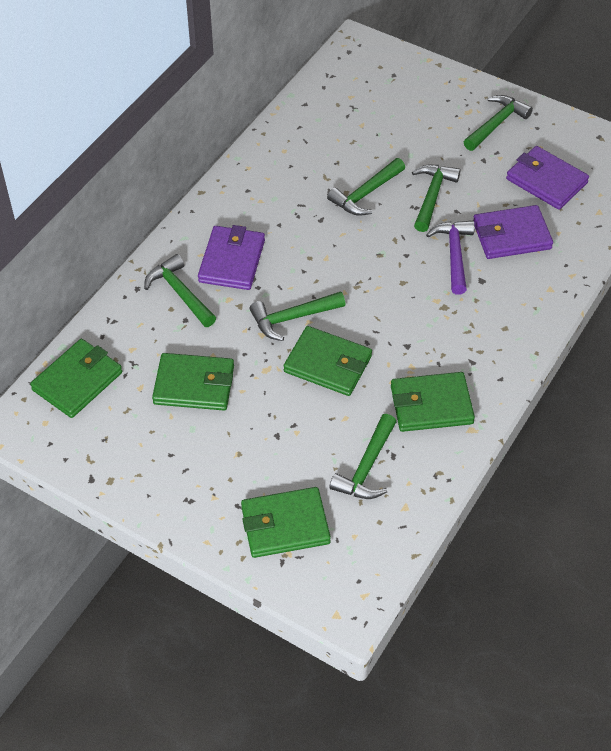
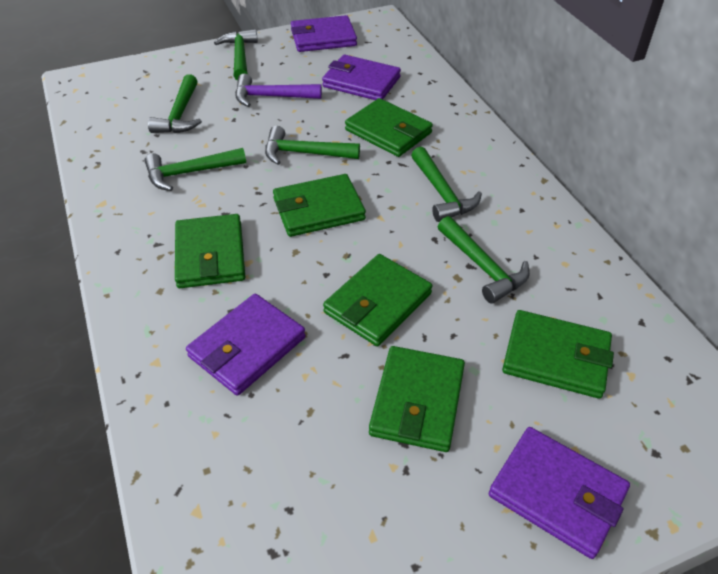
green wallet: [30,339,122,418] [152,353,234,411] [241,487,331,558] [284,326,372,396] [391,372,475,432] = 5 -> [175,214,245,288] [273,174,366,237] [323,254,432,346] [345,98,433,157] [369,346,465,452] [502,310,614,399] = 6
purple wallet: [198,225,265,290] [473,205,553,259] [506,146,589,210] = 3 -> [186,294,306,396] [291,15,357,52] [322,55,401,100] [489,427,630,559] = 4

